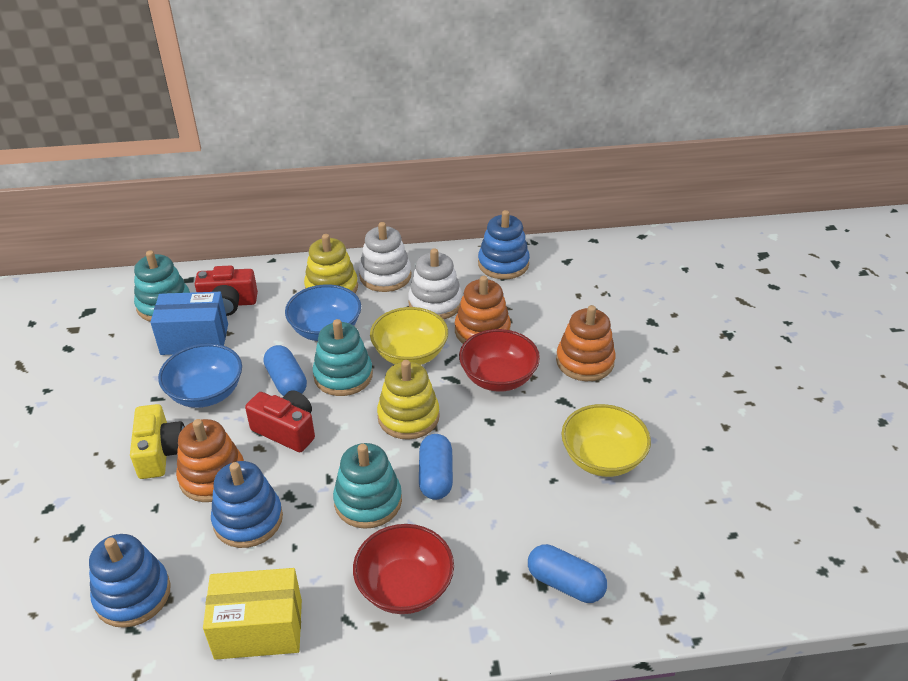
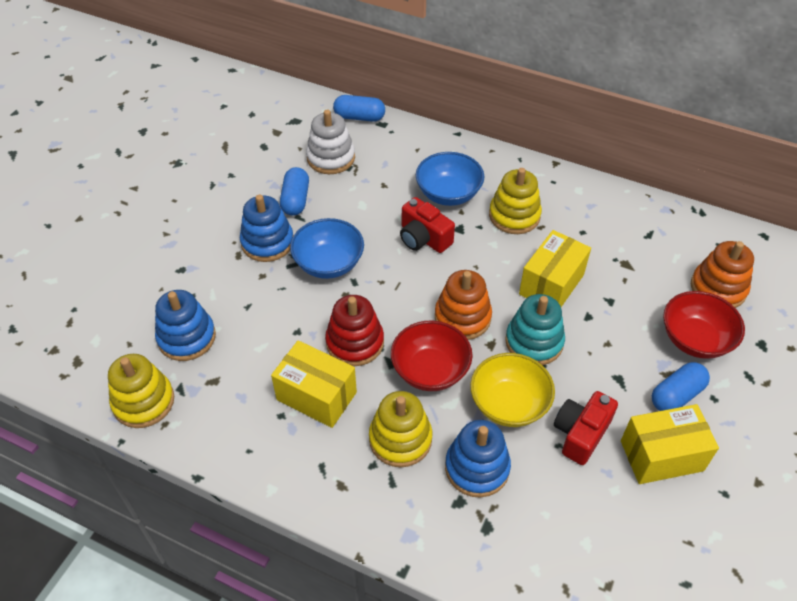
blue box: [150,292,228,355] = 1 -> none = 0
orange stacking toy: [176,419,244,502] [455,276,511,343] [556,305,616,381] = 3 -> [435,270,492,340] [691,241,754,308] = 2
red stacking toy: none = 0 -> [325,295,384,366] = 1
turquoise stacking toy: [134,250,190,322] [313,319,373,396] [333,443,402,529] = 3 -> [505,294,565,365] = 1
white stacking toy: [359,222,412,292] [408,248,462,319] = 2 -> [306,110,355,174] = 1
yellow bowl: [370,307,448,365] [561,404,651,477] = 2 -> [470,353,555,427] = 1
yellow box: [203,568,302,660] = 1 -> [271,340,357,428] [519,230,591,307] [621,404,719,484] = 3
yellow camera: [130,404,185,479] = 1 -> none = 0
yellow stacking toy: [304,234,358,293] [377,360,440,440] = 2 -> [108,354,174,428] [369,391,432,467] [489,168,542,234] = 3

